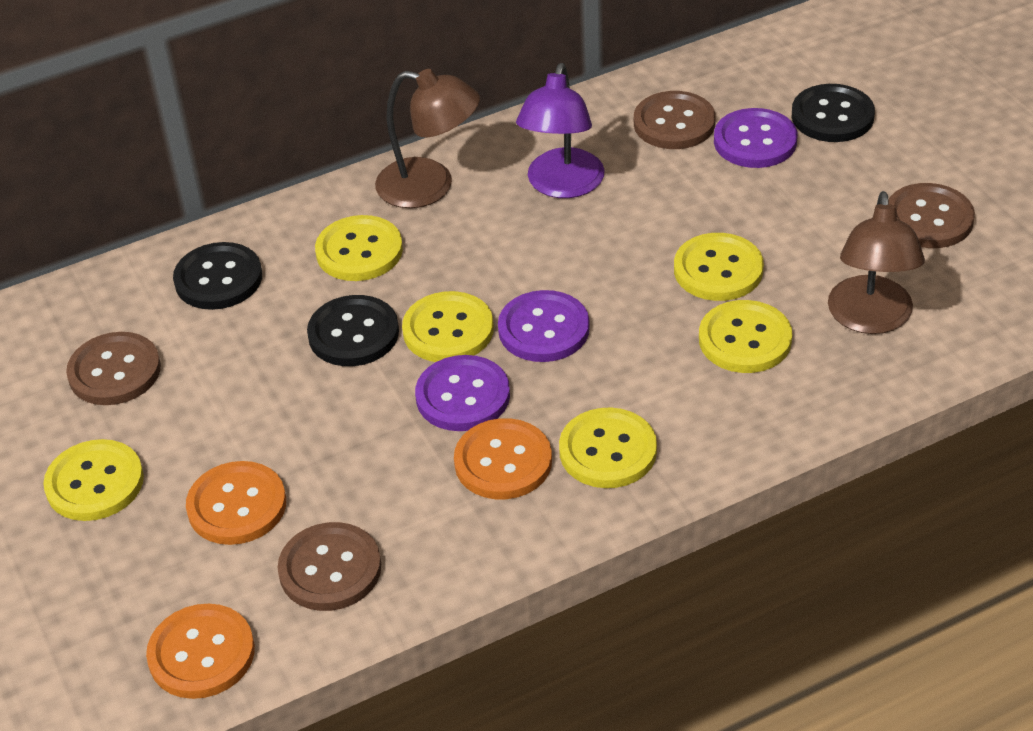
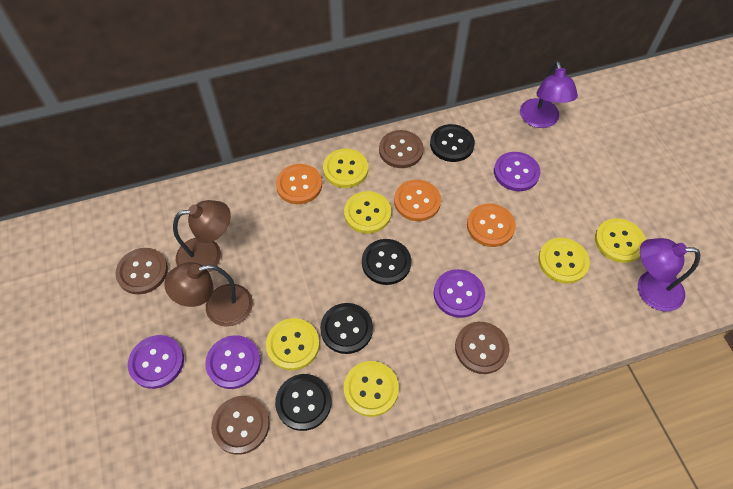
black button: [173,242,262,310] [307,295,399,366] [792,84,875,142] = 3 -> [275,374,331,431] [320,303,373,354] [362,239,411,285] [430,124,475,162] = 4
purple button: [415,355,510,431] [498,290,590,362] [714,108,797,168] = 3 -> [128,335,184,389] [205,335,261,389] [434,269,485,318] [494,152,540,191] = 4
purple lamp: [516,63,605,198] = 1 -> [520,61,578,128] [638,238,700,311] = 2

